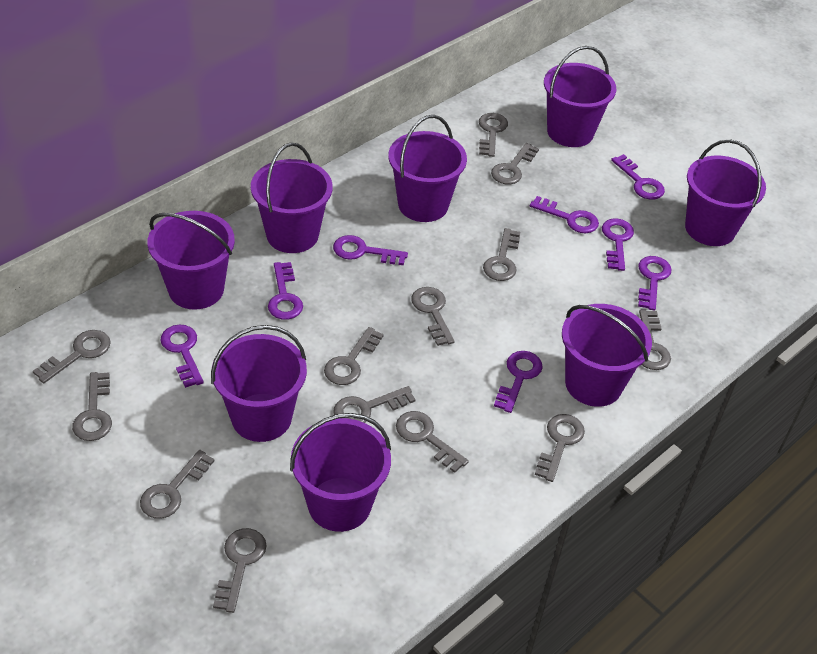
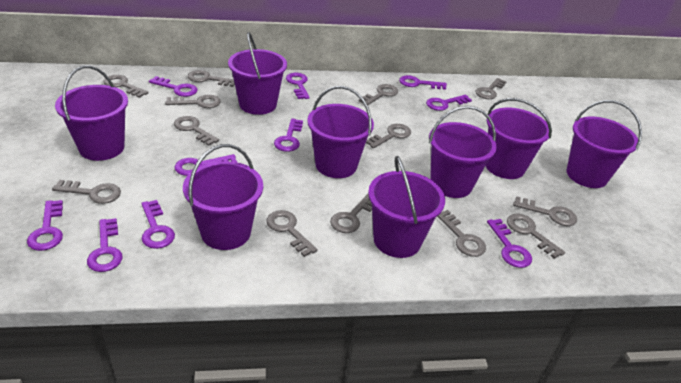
purple key: [161,324,204,388] [268,262,303,320] [333,235,408,265] [494,351,543,413] [530,196,599,233] [602,218,634,271] [611,154,665,200] [638,256,671,311] = 8 -> [27,200,63,251] [87,218,123,272] [141,200,175,249] [149,76,198,97] [175,154,237,176] [274,119,303,152] [286,73,310,99] [399,75,447,90] [426,95,472,111] [487,219,532,268] = 10

